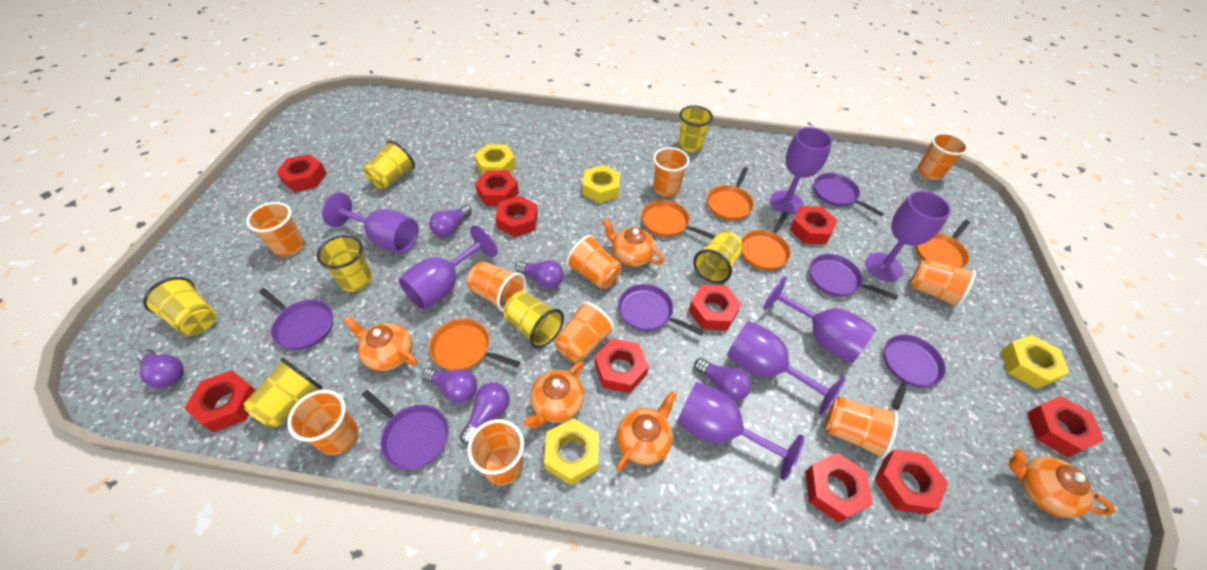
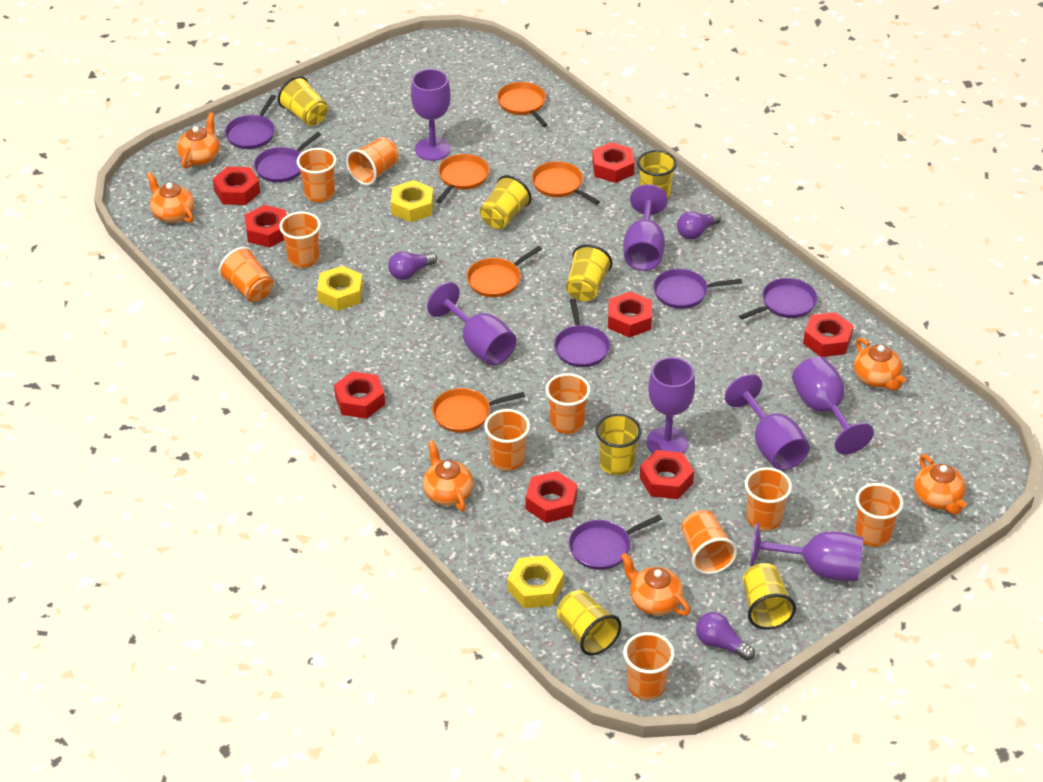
orange teapot: [344,317,418,371] [523,361,584,428] [602,219,664,267] [616,391,677,471] [1009,449,1115,518] = 5 -> [146,172,194,223] [177,112,220,169] [423,440,474,512] [621,553,690,616] [854,338,906,391] [914,454,966,515] = 6
purple light bulb: [137,349,184,388] [422,367,477,403] [429,205,472,237] [460,382,510,444] [515,260,564,289] [694,358,752,401] = 6 -> [388,251,437,280] [677,211,721,240] [696,612,755,661] = 3
red nut: [184,370,256,432] [276,154,327,192] [475,170,519,206] [495,196,538,237] [595,339,649,393] [688,284,741,331] [789,206,838,244] [805,453,873,523] [874,449,948,514] [1027,396,1104,457] = 10 -> [213,166,260,205] [245,205,287,248] [334,371,385,419] [526,471,577,523] [592,142,635,183] [608,291,652,338] [640,450,694,499] [803,312,854,357] = 8
yellow nut: [474,144,516,175] [544,418,599,485] [583,165,620,203] [1001,335,1070,389] = 4 -> [317,266,363,311] [391,180,434,222] [507,556,564,608] = 3

